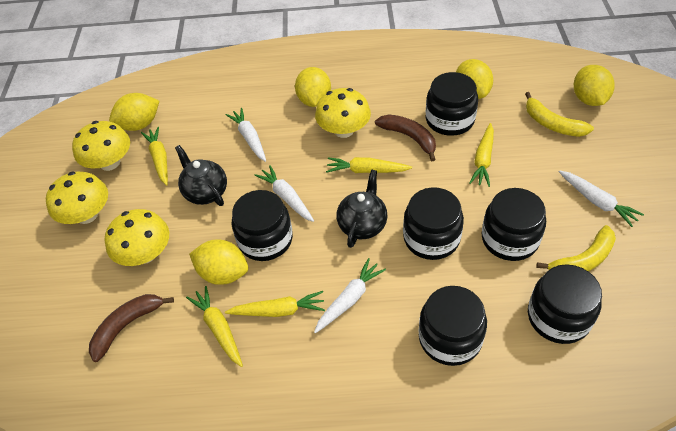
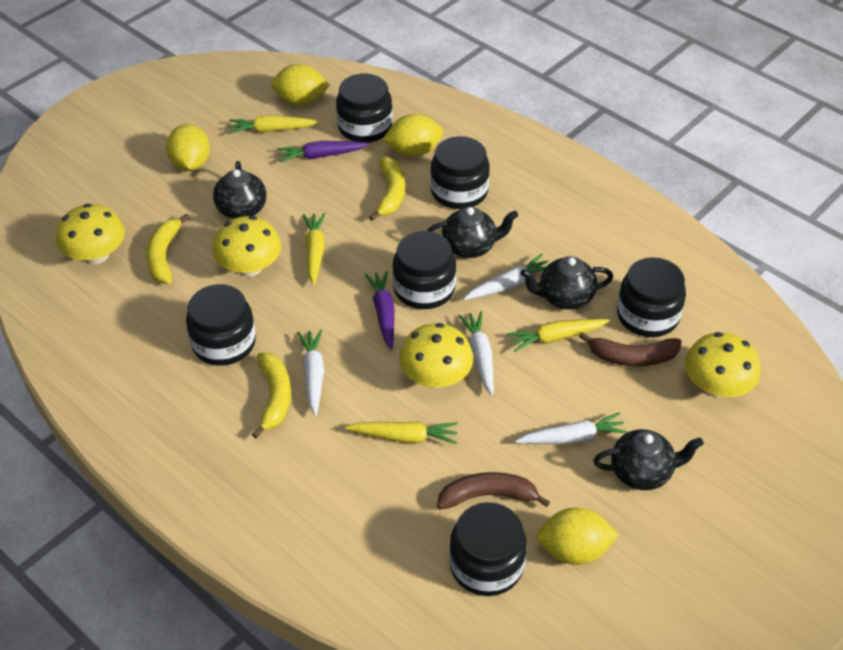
black teapot: [175,145,227,206] [337,169,387,248] = 2 -> [213,161,267,219] [427,207,518,258] [520,256,613,309] [593,429,704,490] = 4
purple carrot: none = 0 -> [277,141,370,163] [364,271,394,350] = 2
yellow banana: [525,92,594,137] [537,225,616,271] = 2 -> [146,214,190,284] [252,353,291,438] [369,157,405,221] = 3
yellow carrot: [141,127,168,186] [186,286,243,367] [225,291,325,317] [326,157,412,173] [469,123,494,187] = 5 -> [229,115,319,134] [303,213,325,285] [345,422,458,444] [507,319,610,352] = 4
yellow lemon: [109,93,159,131] [189,239,248,285] [295,67,331,107] [456,59,493,99] [574,65,614,106] = 5 -> [166,124,210,171] [271,64,330,105] [383,114,443,157] [537,507,619,565] = 4

